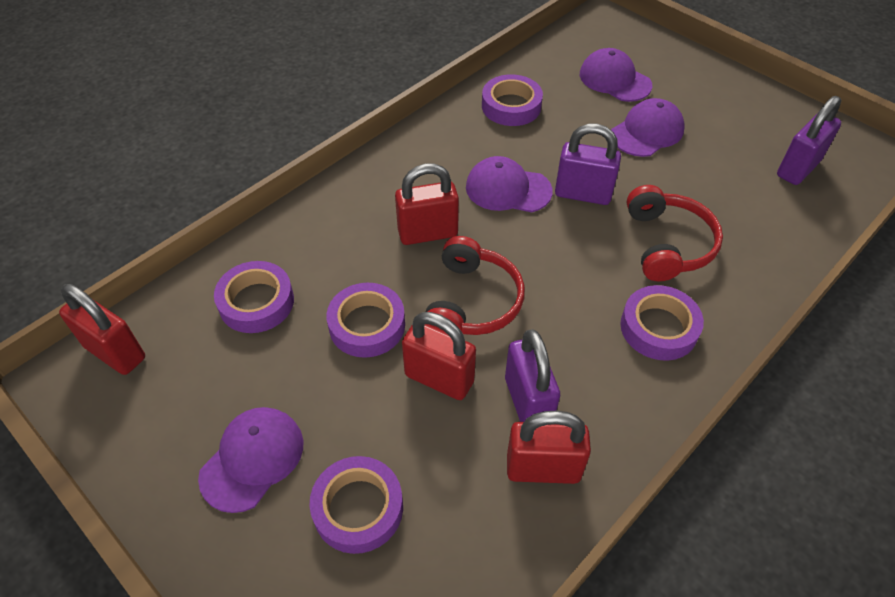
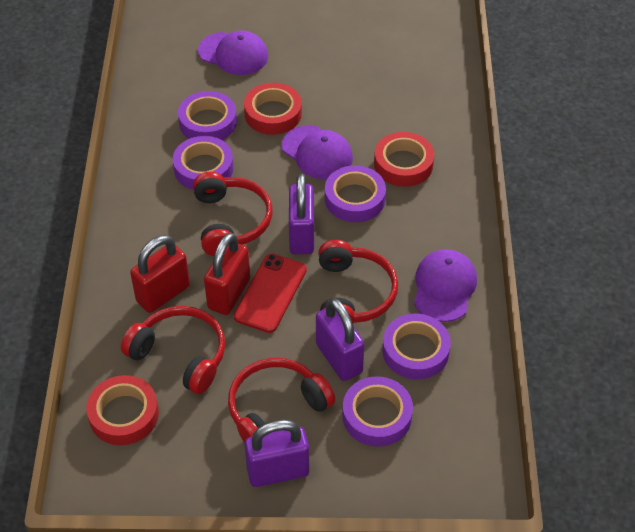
purple cap: [198,407,303,513] [466,156,553,212] [580,48,652,102] [611,98,684,157] = 4 -> [198,31,268,75] [282,125,353,179] [414,249,477,322] = 3
red headphones: [426,236,525,335] [627,185,723,281] = 2 -> [121,306,225,394] [193,172,272,256] [228,358,335,443] [318,240,398,324] = 4
red padlock: [59,284,145,375] [395,164,459,245] [402,312,476,400] [507,411,591,484] = 4 -> [130,235,190,313] [204,233,250,315] = 2
red phone: none = 0 -> [234,253,307,333] = 1
red tape: none = 0 -> [86,375,159,445] [244,83,302,135] [374,132,435,187] = 3

